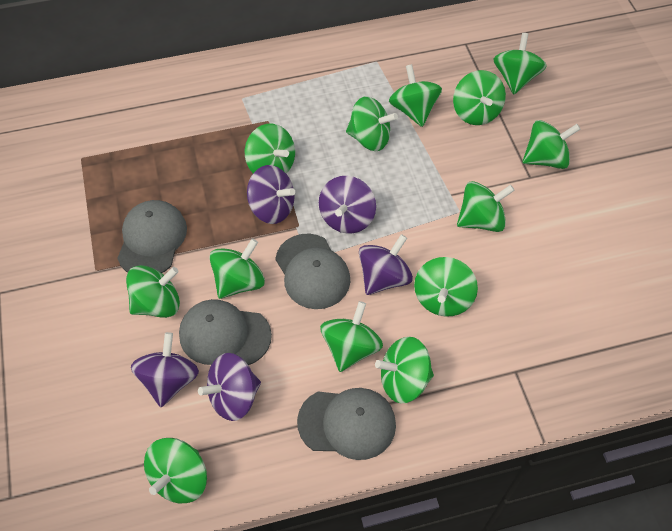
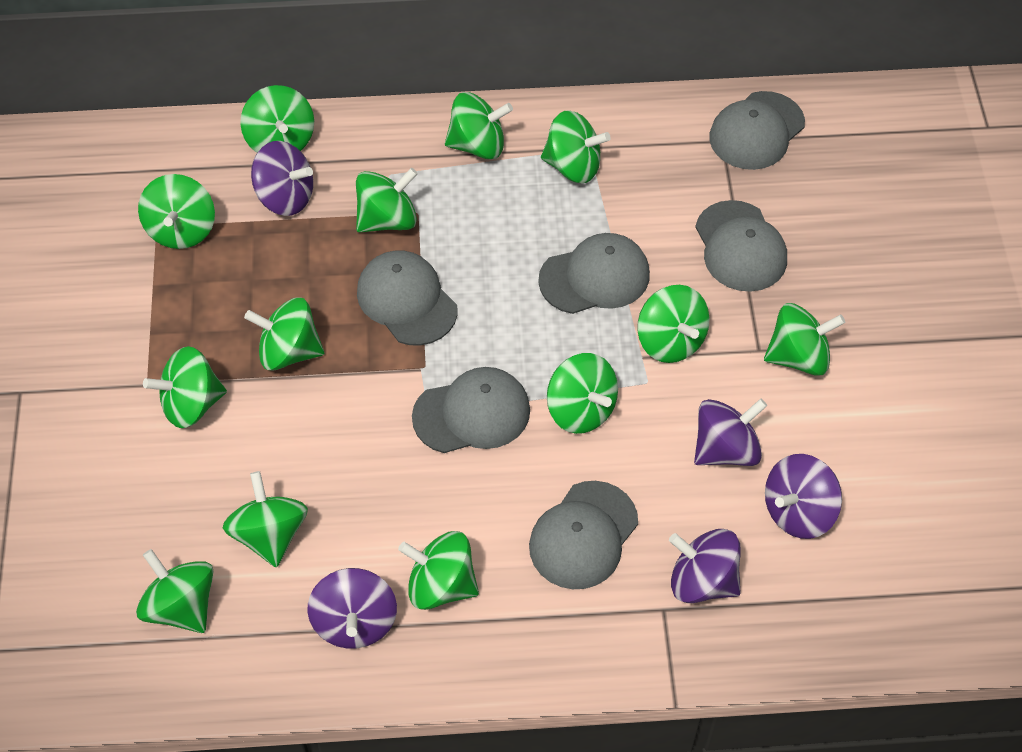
grey cap: [117,200,187,273] [179,299,272,365] [275,234,350,309] [297,388,396,460] = 4 -> [357,251,457,346] [412,367,530,453] [529,481,638,589] [538,233,650,314] [695,200,787,292] [709,91,805,170] = 6

